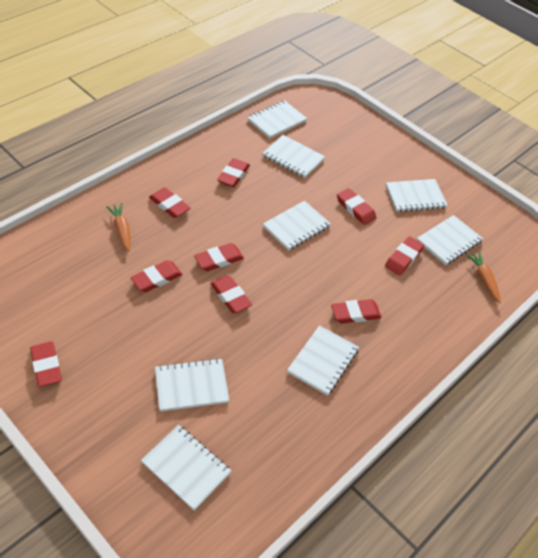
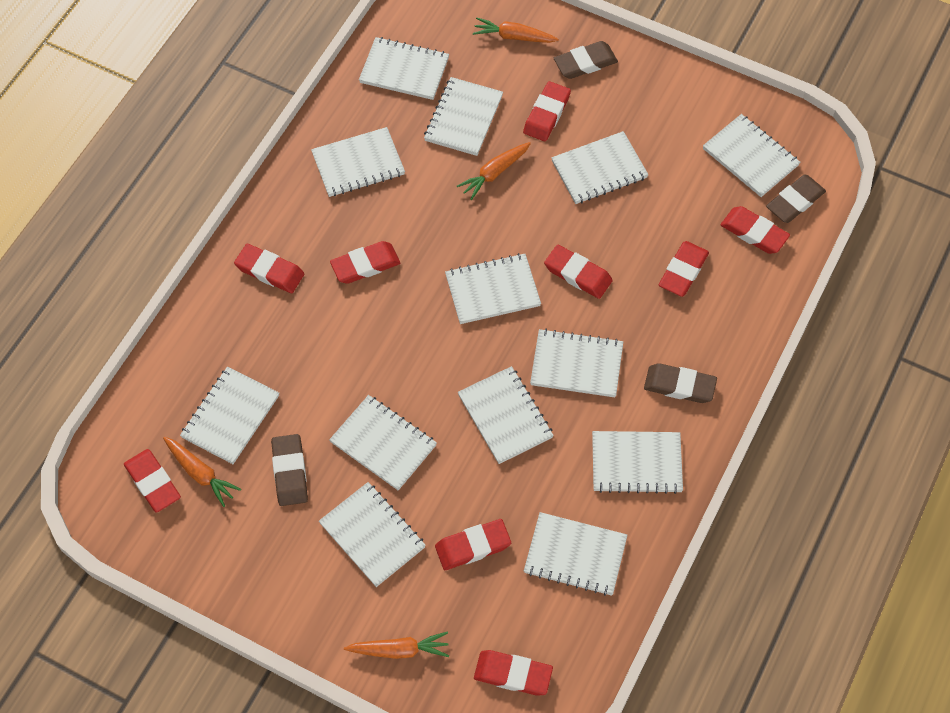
brown eraser: none = 0 -> [271,434,308,506] [554,41,618,79] [644,363,717,403] [766,174,826,223] = 4
orange carrot: [106,203,130,251] [466,251,501,303] = 2 -> [163,437,241,507] [344,632,449,659] [457,142,531,200] [473,18,559,43] = 4
white notebook: [141,425,231,511] [155,358,230,412] [247,100,307,139] [262,135,325,178] [263,201,331,251] [287,325,359,396] [386,179,448,212] [417,215,483,265] = 8 -> [180,366,279,464] [311,127,405,197] [319,482,426,587] [329,395,437,491] [359,37,449,100] [424,77,503,156] [445,253,541,324] [458,366,554,464] [524,512,627,596] [530,329,623,397] [551,131,649,204] [592,431,683,494] [703,114,800,197] = 13

